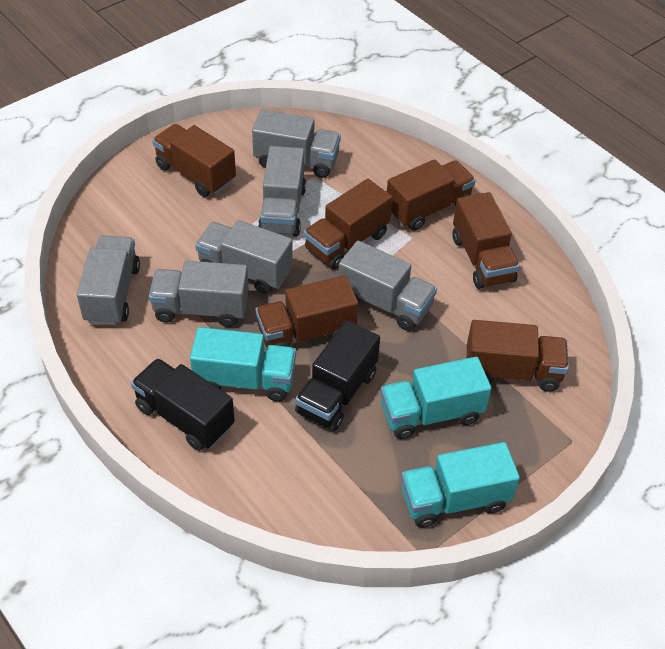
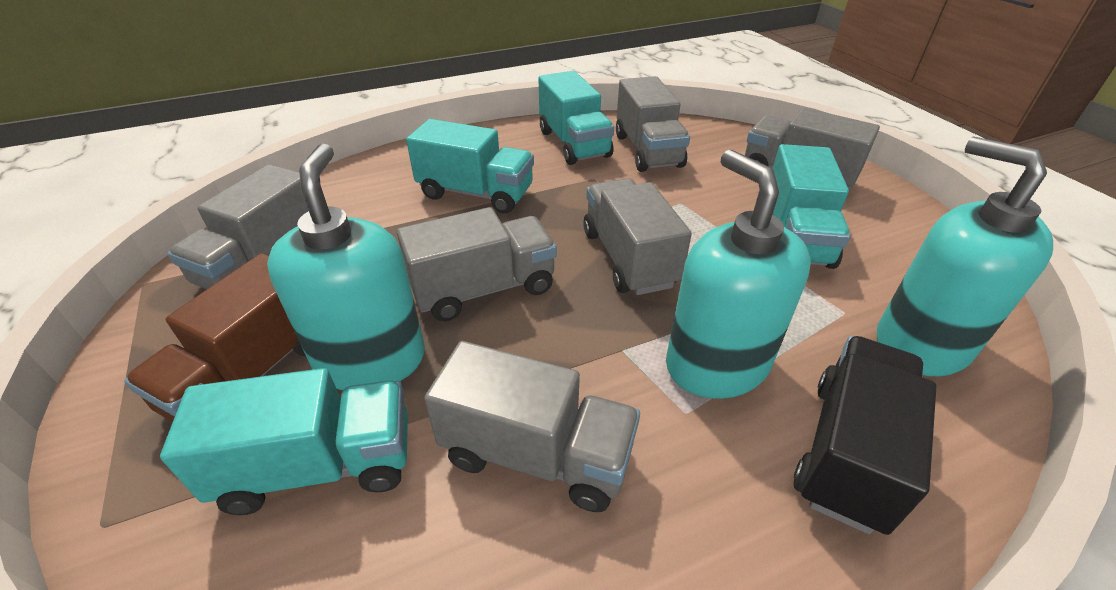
black truck: [131,358,235,451] [295,320,380,431] = 2 -> [794,336,936,535] = 1
brown truck: [152,124,236,197] [256,275,358,347] [304,179,393,269] [387,159,476,231] [453,192,520,289] [467,320,569,392] = 6 -> [124,253,306,422] = 1
turquoise soap dispenser: none = 0 -> [267,144,425,390] [666,150,811,399] [877,136,1053,376] = 3
turquoise truck: [190,327,296,401] [380,357,492,439] [401,442,520,528] = 3 -> [160,368,408,515] [406,119,534,214] [538,71,614,165] [773,144,850,269] = 4

